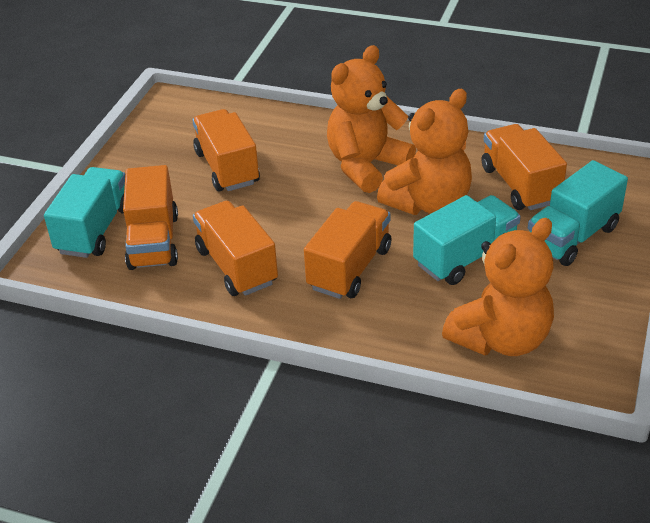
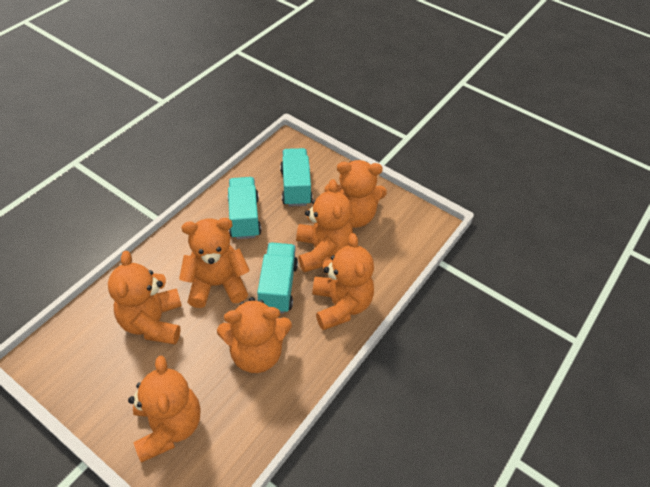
orange teddy bear: [327,45,416,193] [377,89,472,215] [442,218,554,356] = 3 -> [108,251,182,344] [128,356,200,462] [179,218,250,308] [217,297,292,373] [296,179,353,272] [312,233,374,330] [324,160,387,228] = 7
orange truck: [123,165,178,270] [192,109,260,191] [193,201,278,296] [304,201,392,299] [482,124,567,210] = 5 -> none = 0

